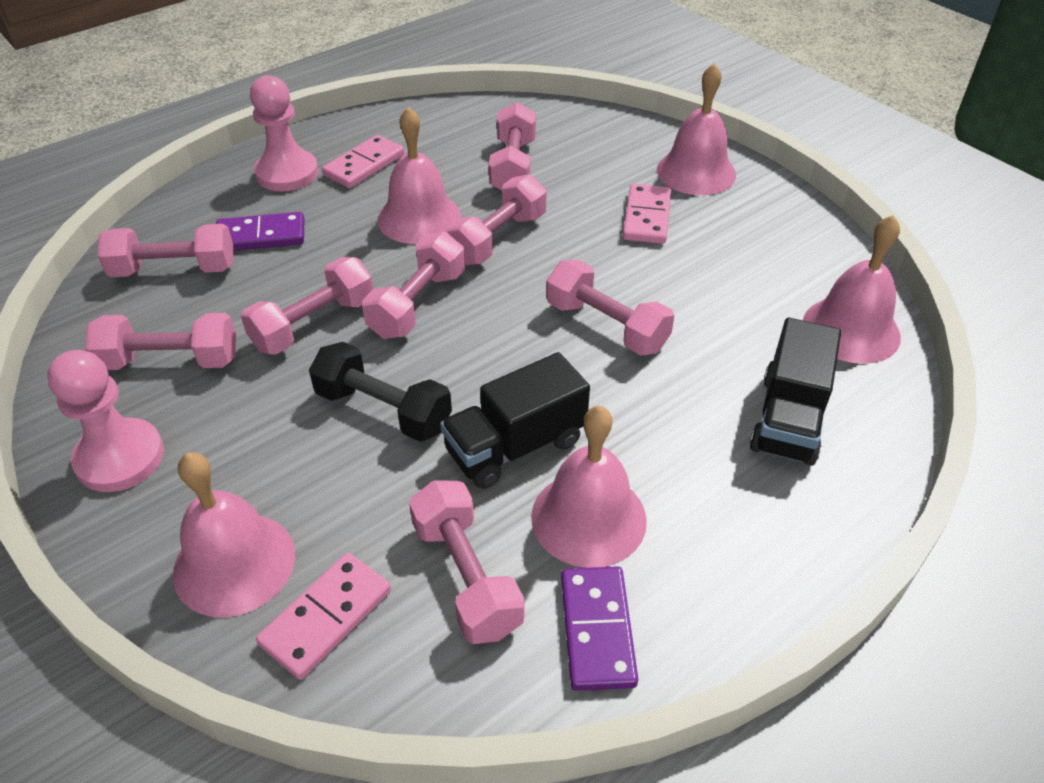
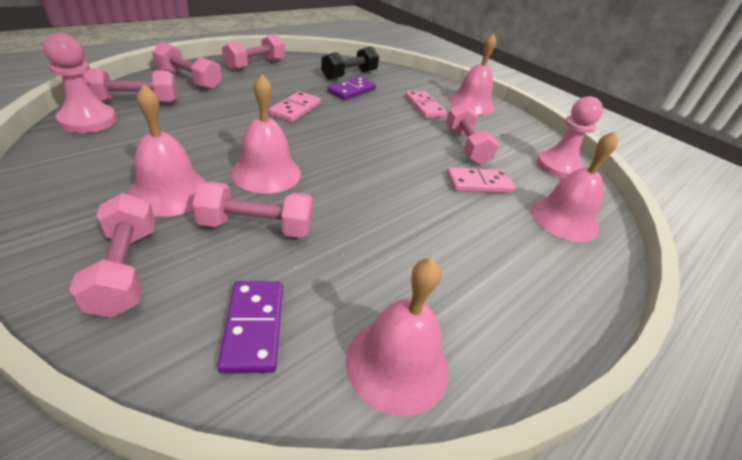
black truck: [440,352,590,489] [750,318,841,466] = 2 -> none = 0
pink dumbbell: [85,313,236,370] [98,224,233,277] [241,257,374,355] [362,232,465,339] [409,480,524,644] [445,174,547,265] [489,102,536,190] [546,260,675,356] = 8 -> [69,193,155,318] [83,68,177,103] [152,42,222,90] [192,182,313,238] [222,34,285,70] [446,103,499,165] = 6

